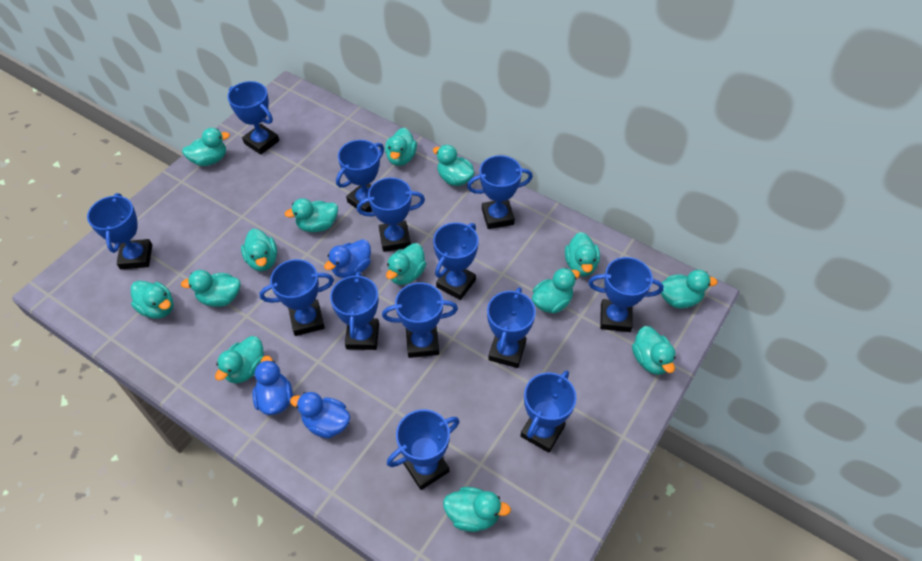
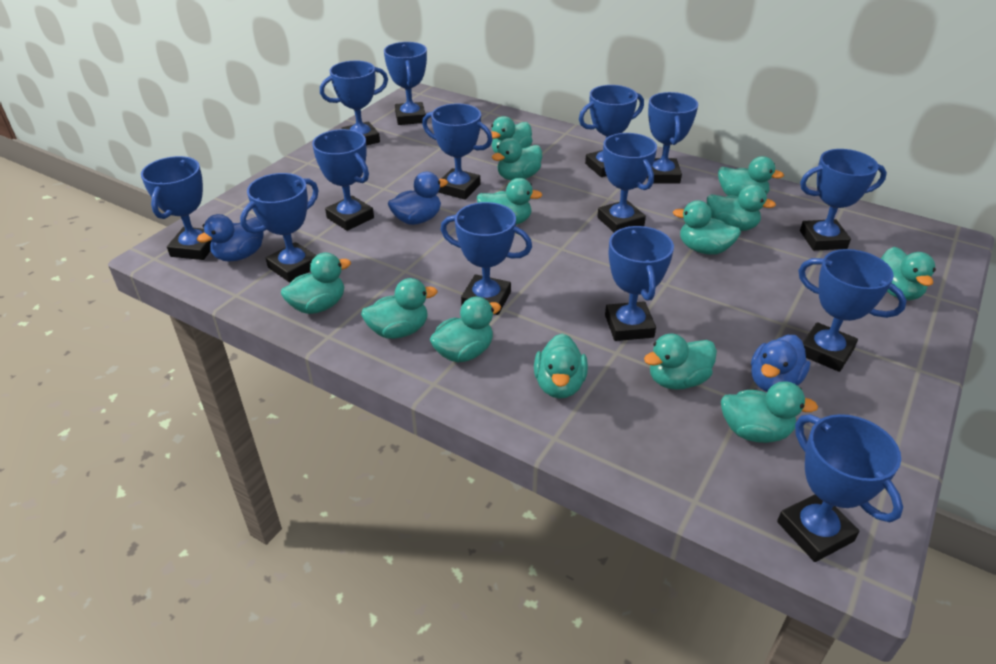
blue trophy: [87,193,152,269] [228,81,279,155] [259,259,334,336] [330,271,379,350] [336,140,384,212] [357,177,425,252] [382,282,458,358] [387,409,459,490] [433,222,479,300] [467,155,533,229] [487,287,536,368] [520,371,577,453] [588,257,664,332] = 13 -> [141,156,211,260] [240,173,319,282] [312,129,374,231] [320,60,388,145] [384,42,427,125] [422,103,493,200] [440,202,532,315] [579,85,644,177] [597,133,657,232] [605,226,674,341] [647,92,698,184] [777,414,903,562] [798,249,907,372] [800,149,887,251] = 14
turquoise duck: [131,281,174,319] [181,270,240,307] [182,128,230,166] [215,336,264,383] [241,229,277,271] [285,198,338,232] [385,128,417,166] [386,243,427,285] [433,145,475,186] [443,487,511,532] [532,268,580,314] [565,232,600,276] [632,326,676,375] [661,270,718,308] = 14 -> [281,253,351,314] [361,278,438,339] [430,297,501,363] [477,178,542,225] [491,116,533,153] [492,138,542,180] [534,333,588,399] [644,334,717,390] [673,200,741,255] [707,184,776,231] [718,156,784,197] [721,382,818,443] [881,247,936,300] = 13

